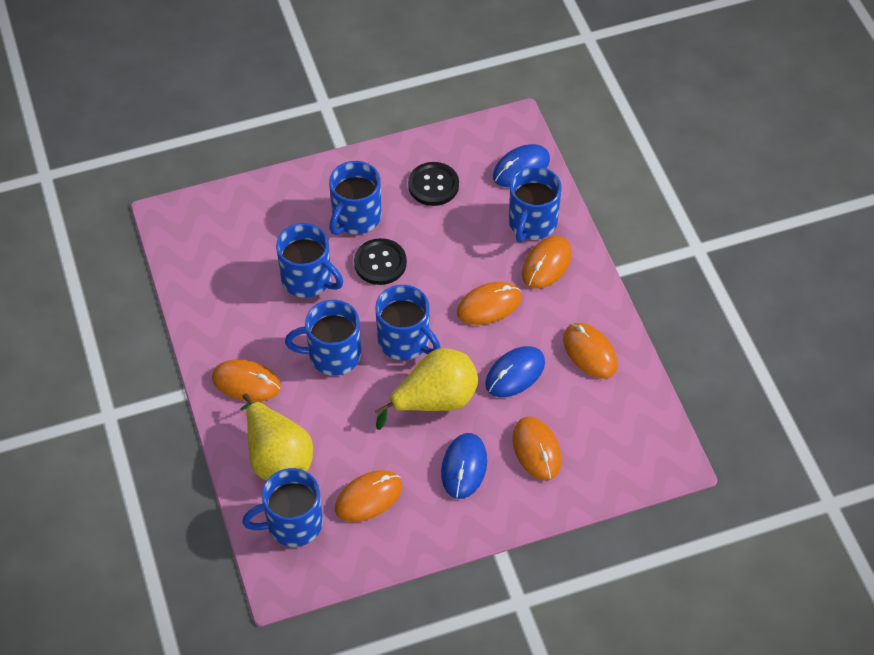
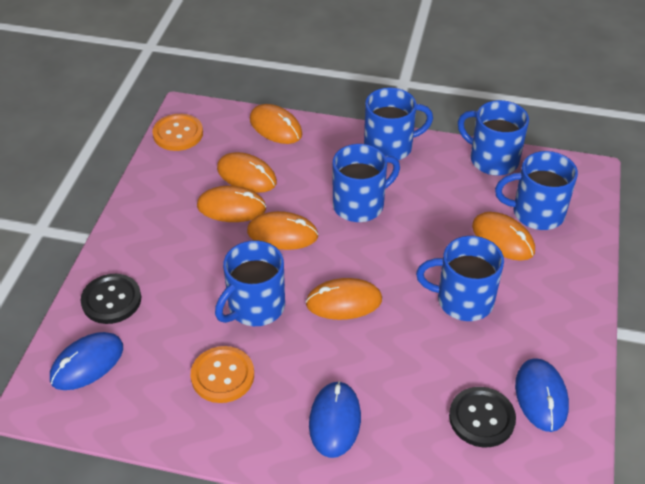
orange button: none = 0 -> [152,114,203,151] [191,346,254,403] = 2
yellow pear: [241,393,313,481] [375,348,478,430] = 2 -> none = 0

